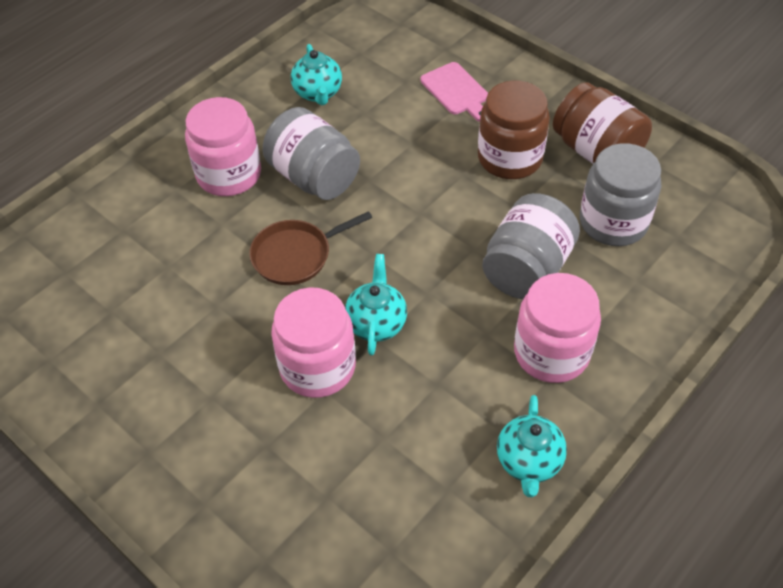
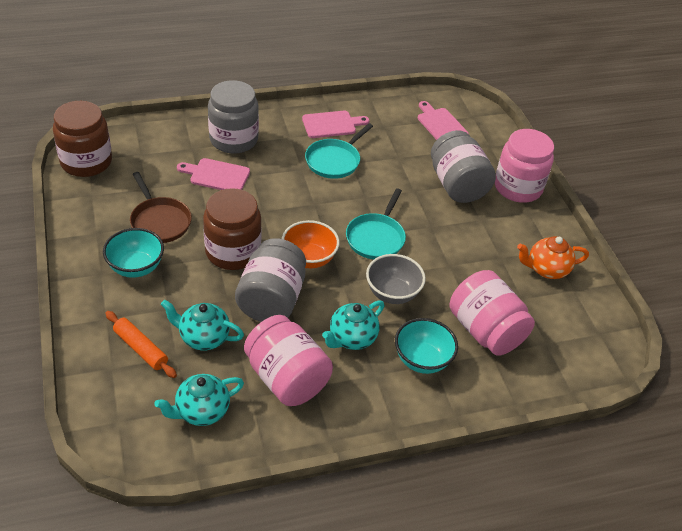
grey bowl: none = 0 -> [366,254,426,304] = 1
orange bowl: none = 0 -> [282,220,340,268] = 1
orange rolling pin: none = 0 -> [105,311,177,378] = 1
orange teapot: none = 0 -> [517,236,589,279] = 1
pink cutting board: [420,62,488,122] = 1 -> [177,158,250,190] [302,111,370,138] [418,101,469,140] = 3
turquoise bowl: none = 0 -> [103,228,164,278] [395,318,458,374] = 2
turquoise pan: none = 0 -> [305,123,373,179] [346,188,406,259] = 2

